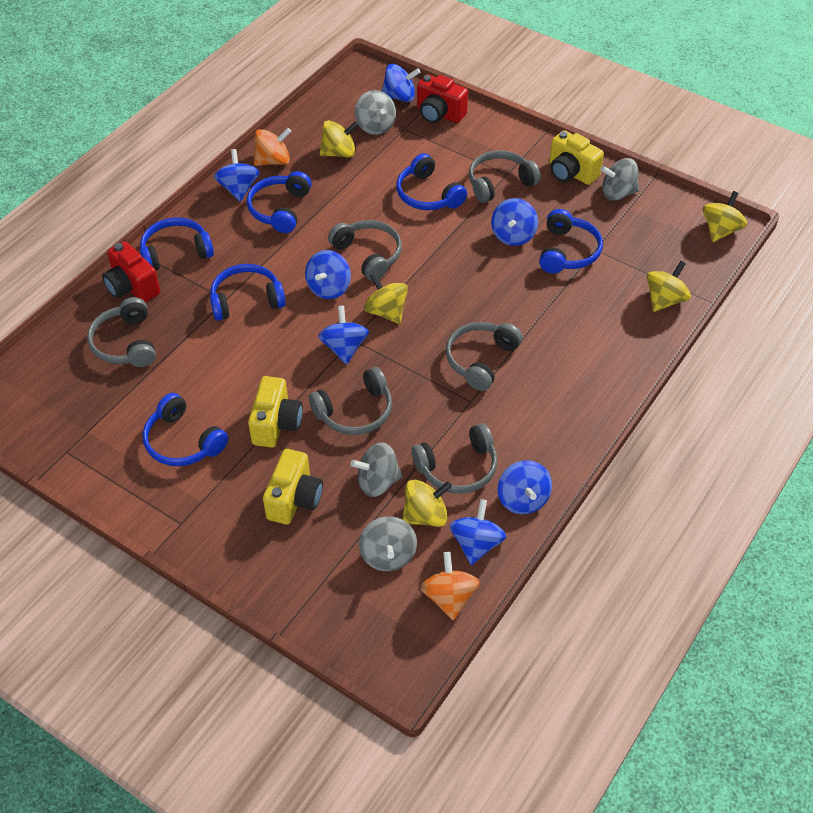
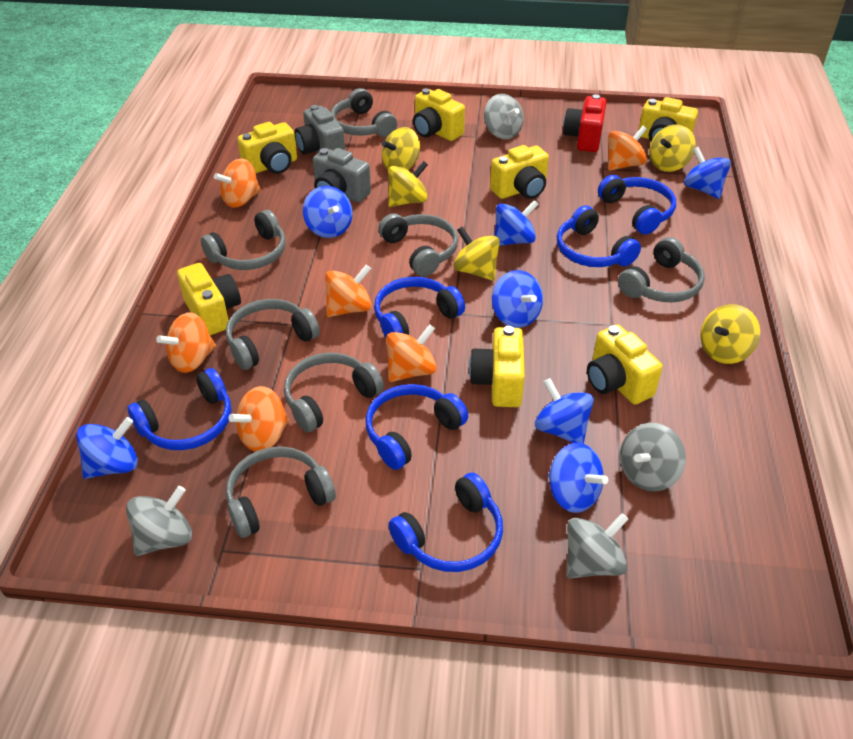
grey camera: none = 0 -> [295,105,345,154] [313,148,371,203] = 2
grey headphones: [87,297,156,367] [309,367,392,435] [328,220,402,281] [412,423,497,494] [446,322,523,391] [469,150,540,203] = 6 -> [201,210,286,270] [226,299,320,370] [226,446,336,538] [284,353,384,432] [331,88,397,137] [378,213,458,277] [618,237,705,303] = 7
orange spinning top: [254,128,292,166] [420,552,480,621] = 2 -> [156,313,216,373] [214,158,261,208] [229,386,289,452] [325,265,372,317] [386,324,437,382] [608,126,647,171] = 6
red camera: [102,241,160,302] [417,74,468,123] = 2 -> [563,94,607,152] = 1
yellow camera: [248,376,303,448] [263,449,323,525] [549,130,604,185] = 3 -> [177,263,241,335] [237,122,297,174] [413,88,465,141] [469,326,525,407] [490,145,549,199] [587,324,663,405] [638,97,698,142] = 7

